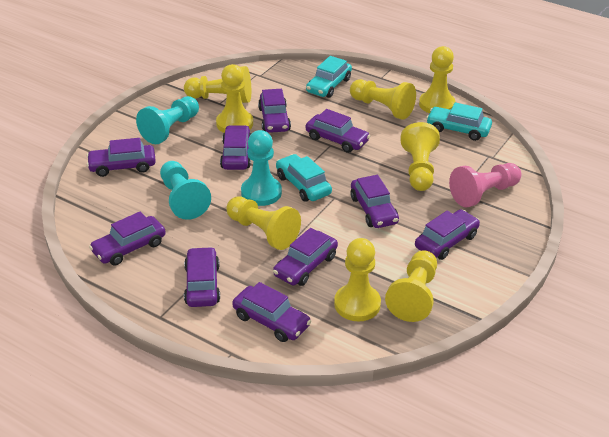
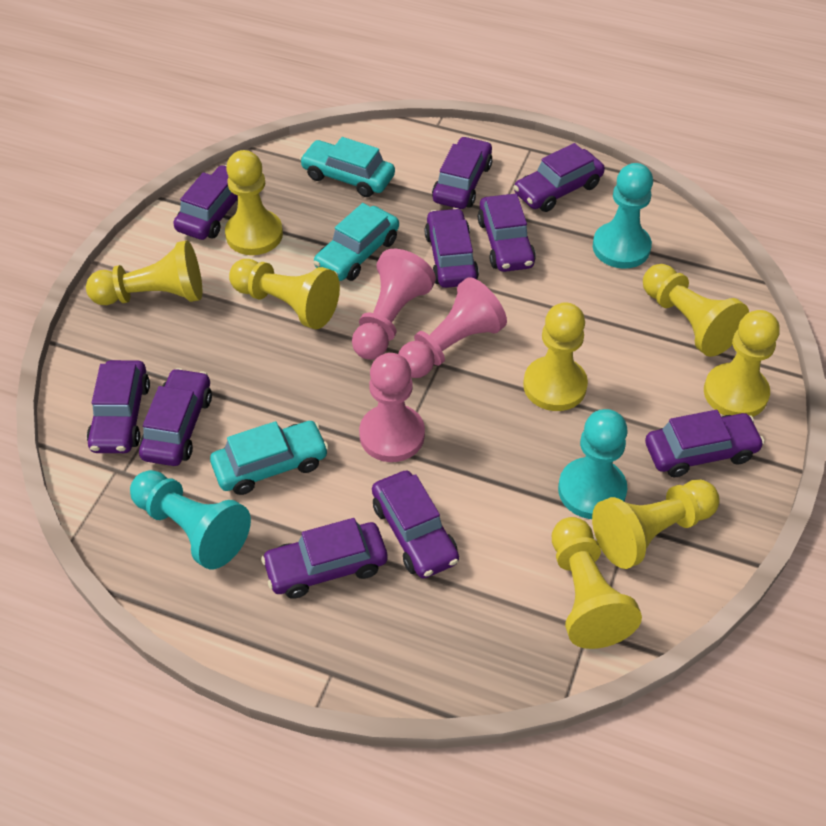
pink pawn: [449,163,521,207] = 1 -> [352,249,436,360] [359,353,425,462] [398,277,507,378] = 3

